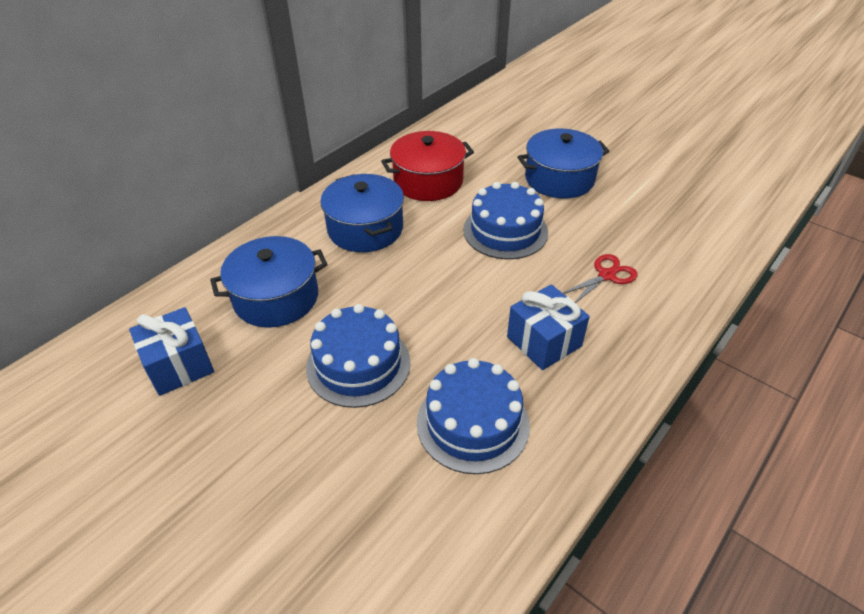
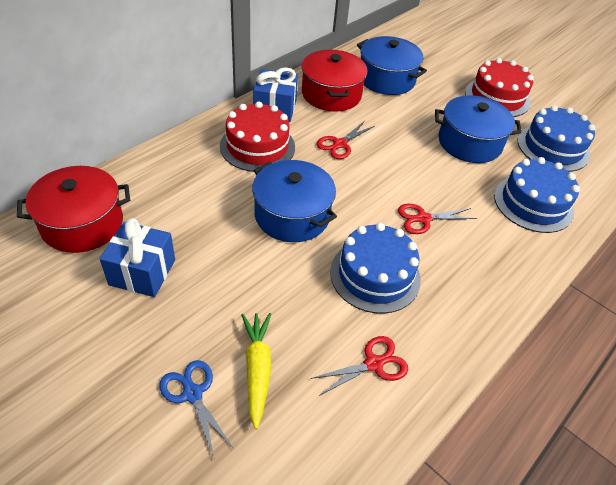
blue scissors: none = 0 -> [159,360,234,460] = 1
red cake: none = 0 -> [220,101,295,172] [465,58,534,117] = 2
red pot: [381,131,474,201] = 1 -> [17,166,130,253] [302,50,368,112] = 2
red scissors: [563,254,638,303] = 1 -> [310,336,408,396] [317,121,375,159] [398,204,477,234] = 3
yellow carrot: none = 0 -> [241,313,271,429] = 1

